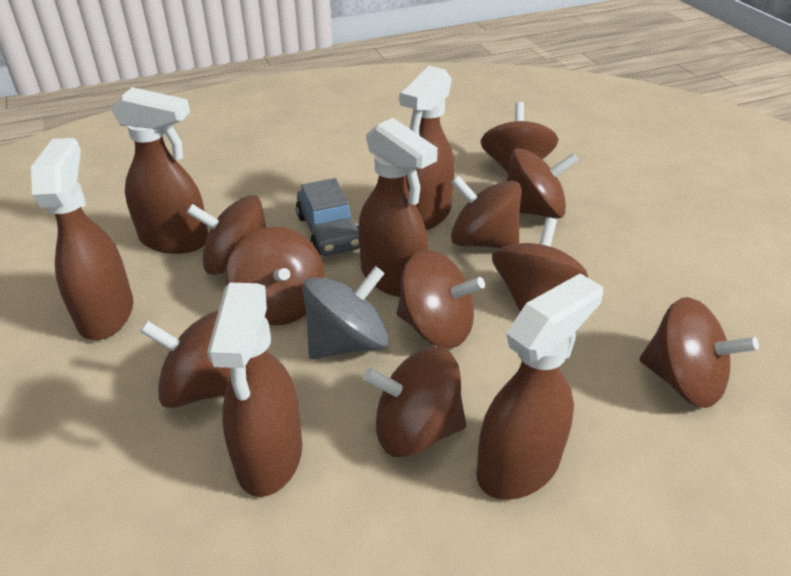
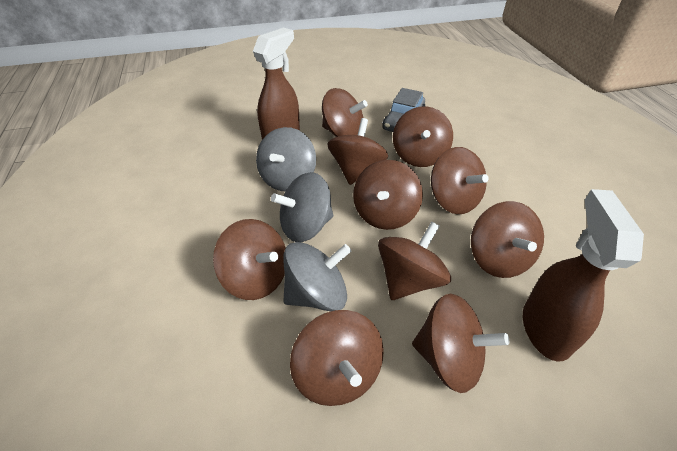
brown spray bottle: [31,138,133,340] [111,87,208,254] [207,283,302,497] [358,118,438,297] [399,66,455,230] [477,273,603,500] = 6 -> [253,28,300,140] [523,189,644,362] = 2
grey spinning top: [302,266,389,359] = 1 -> [256,127,316,191] [271,172,333,242] [283,242,351,311] = 3

